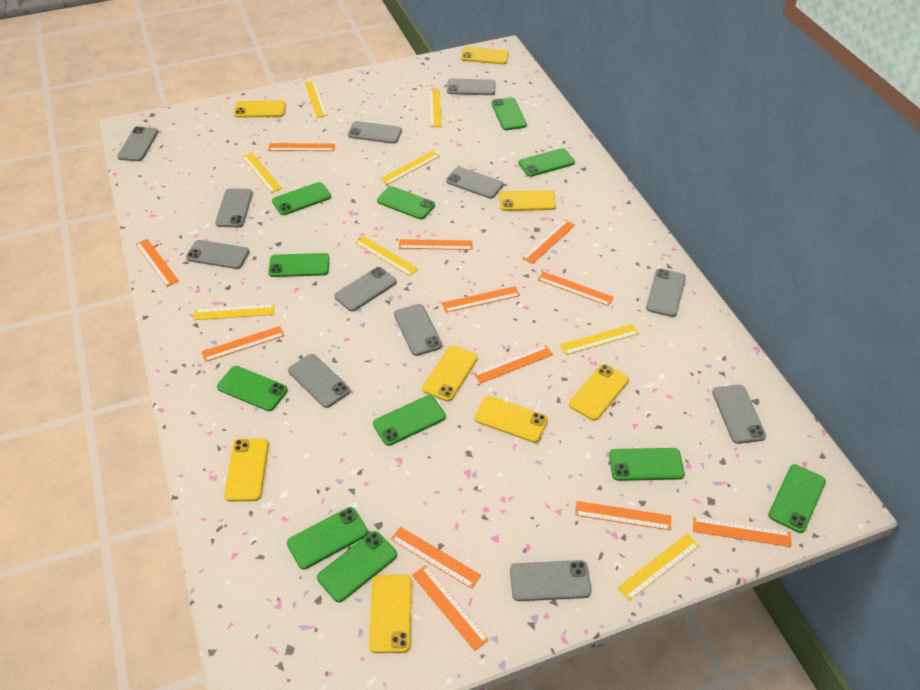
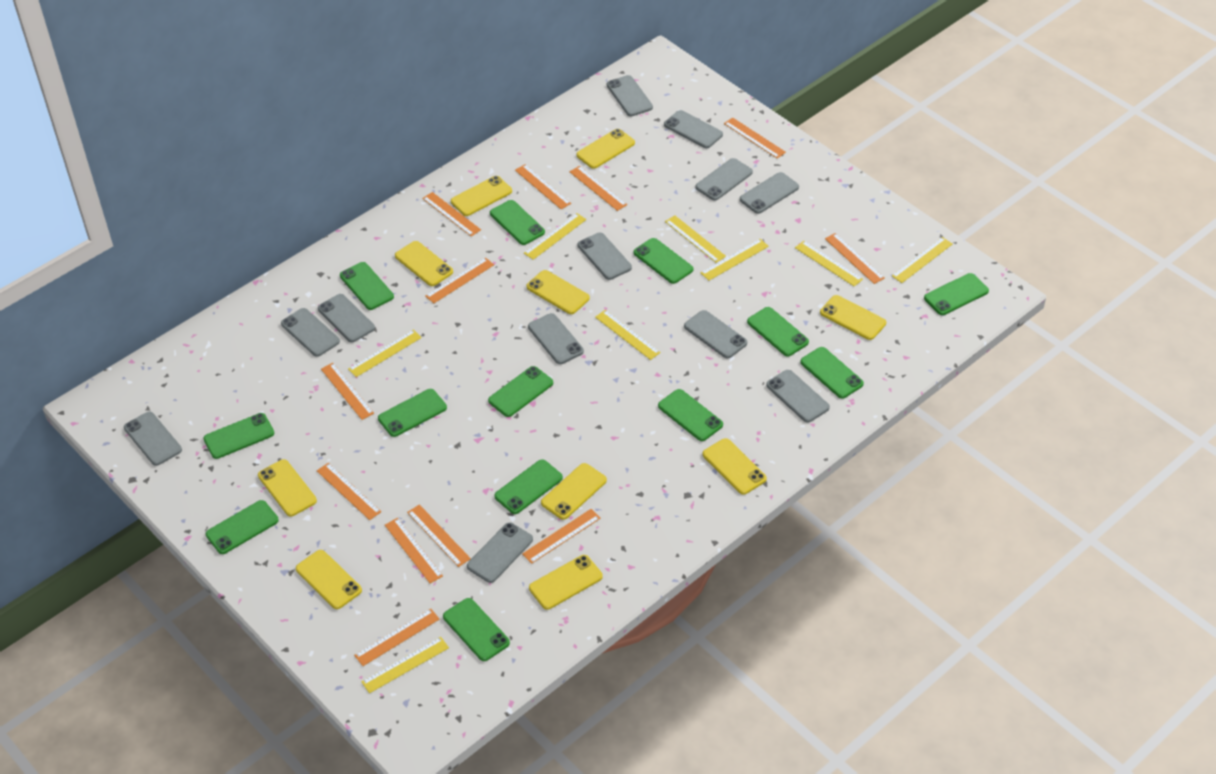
green phone: [217,366,288,411] [268,253,329,277] [272,182,331,215] [287,507,368,569] [317,531,397,602] [373,395,446,446] [377,186,435,219] [491,97,527,130] [519,148,575,177] [609,448,685,481] [768,464,826,533] = 11 -> [203,413,274,459] [206,500,279,554] [340,262,394,310] [378,389,447,437] [443,598,510,661] [488,366,553,417] [490,200,545,245] [494,459,563,514] [634,238,693,284] [658,389,723,441] [747,307,809,357] [800,347,864,399] [924,273,989,315] = 13
yellow phone: [224,438,269,501] [234,100,286,118] [369,574,412,653] [422,345,478,402] [461,46,509,64] [475,396,548,443] [499,190,556,211] [569,364,629,421] = 8 -> [258,459,317,517] [296,550,362,609] [395,241,453,286] [451,176,512,216] [527,270,590,314] [529,555,603,610] [541,463,607,520] [576,129,635,169] [703,438,767,495] [820,295,886,340] = 10

